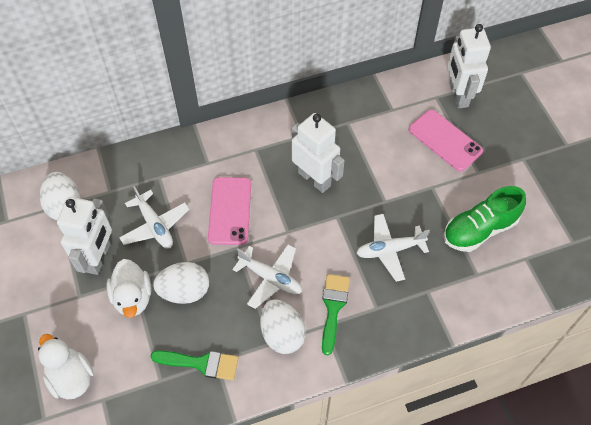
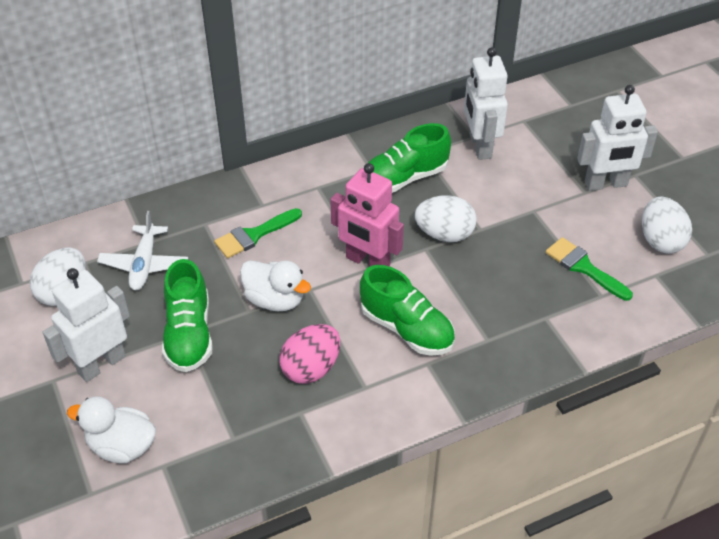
green shoe: [444,186,526,252] = 1 -> [162,259,213,372] [360,265,455,356] [368,123,451,193] = 3
pink egg: none = 0 -> [279,324,340,384] = 1
pink phone: [208,177,251,245] [409,110,483,171] = 2 -> none = 0
pink robot: none = 0 -> [330,163,404,267] = 1
white plane: [119,186,189,249] [232,244,302,309] [356,214,430,282] = 3 -> [97,211,188,290] = 1

